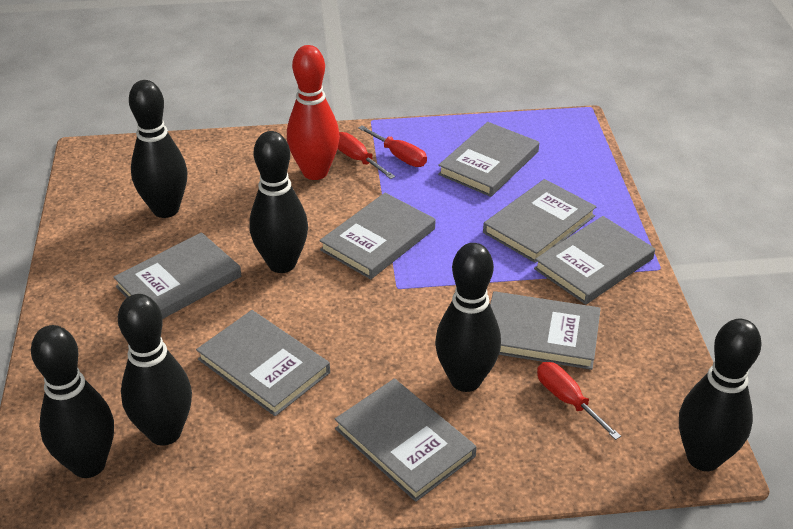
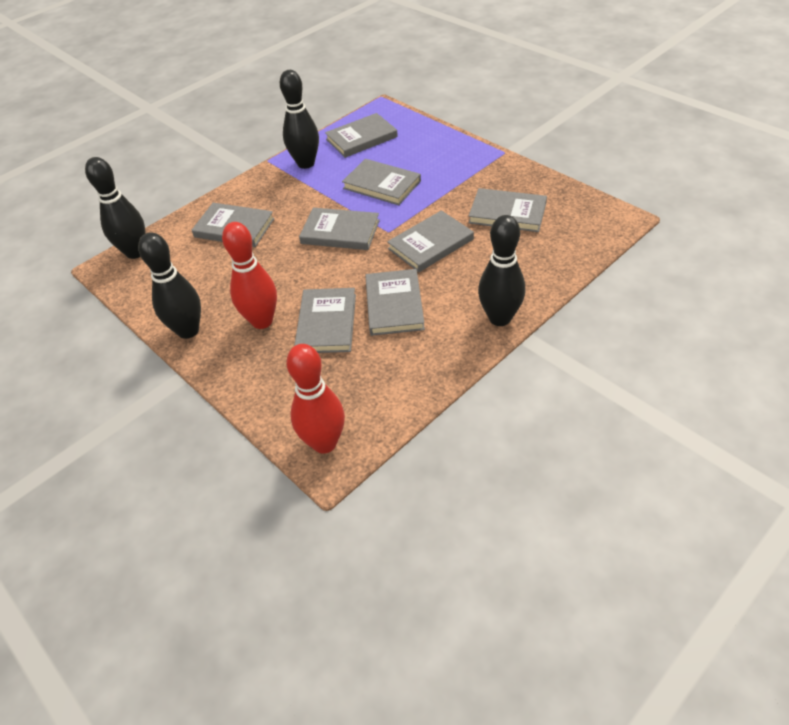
black bowling pin: [31,325,114,478] [118,294,192,446] [129,80,187,218] [249,131,308,273] [435,243,501,392] [679,319,761,471] = 6 -> [85,157,145,259] [138,232,201,339] [280,70,319,169] [478,215,525,326] = 4
red bowling pin: [287,45,340,180] = 1 -> [222,222,277,329] [286,344,345,453] = 2
red screwdriver: [338,132,395,179] [358,126,427,167] [537,362,621,440] = 3 -> none = 0

